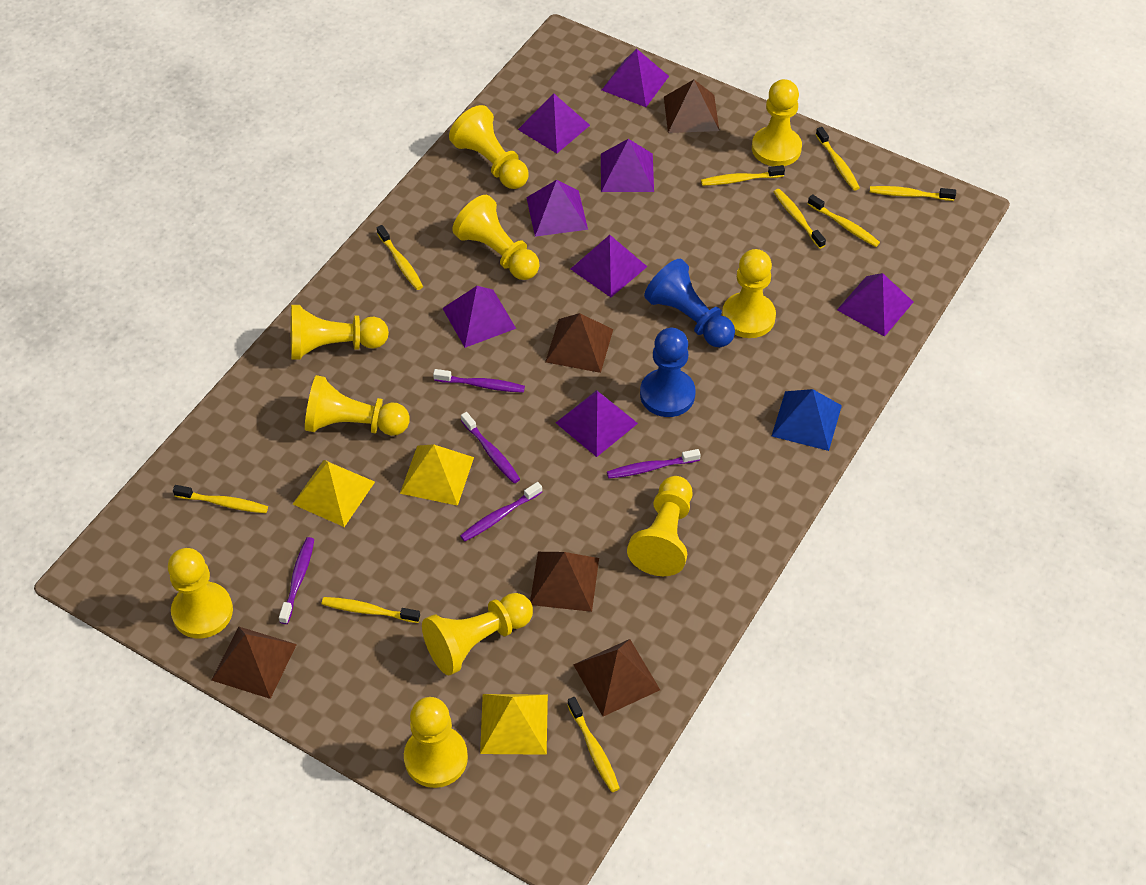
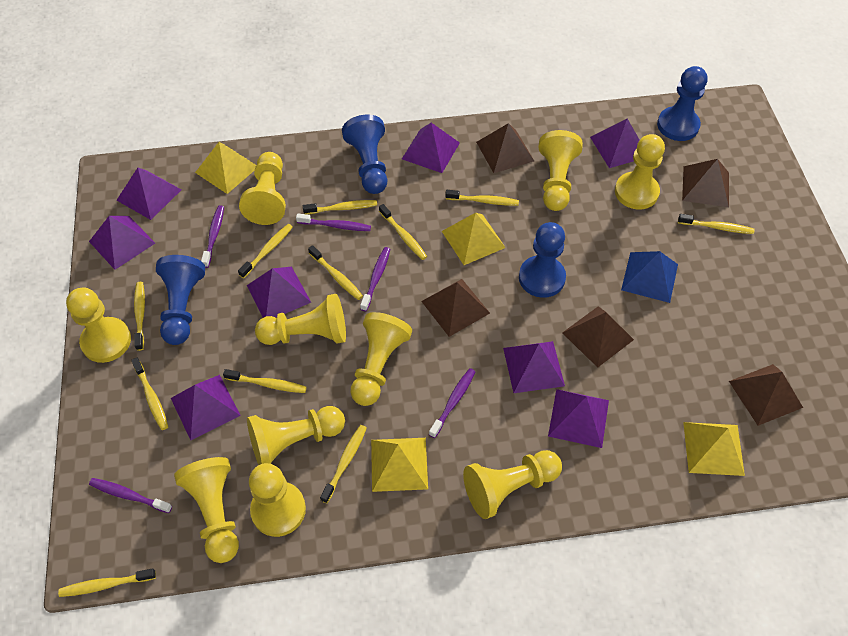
blue pawn: [640,328,696,417] [644,259,735,347] = 2 -> [156,255,205,345] [342,115,387,194] [519,222,566,298] [657,66,708,141] = 4
yellow pyramid: [293,460,375,527] [400,444,474,506] [480,694,548,755] = 3 -> [195,142,256,194] [371,438,428,492] [442,213,506,265] [683,422,745,476] = 4
yellow toothbrush: [173,485,268,513] [322,597,420,623] [377,225,423,290] [567,697,620,792] [701,165,785,186] [774,189,826,249] [808,194,880,247] [816,127,860,191] [870,186,956,201] = 9 -> [58,569,156,597] [131,358,168,430] [134,282,145,351] [223,369,307,393] [238,224,293,278] [303,200,377,214] [308,245,363,300] [320,425,367,503] [379,204,427,260] [445,190,519,206] [678,214,755,234] = 11

